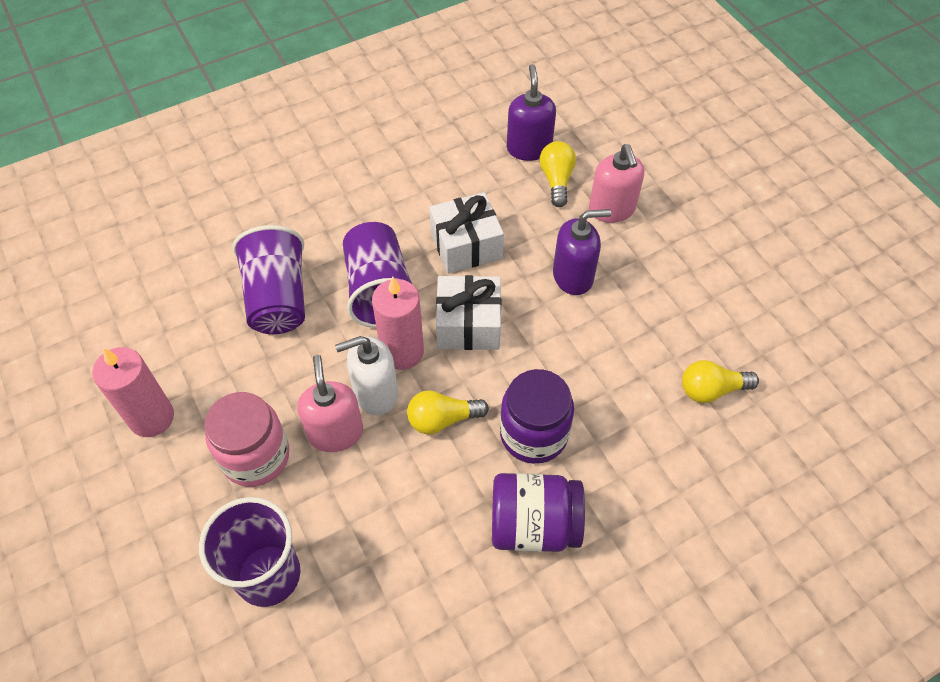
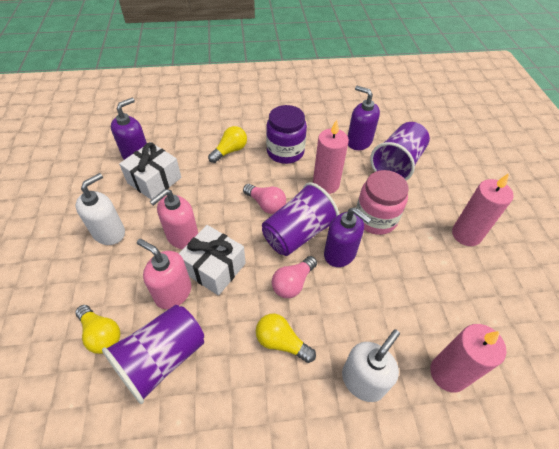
pink candle: [92,347,174,437] [372,277,424,370] = 2 -> [313,120,349,194] [430,324,506,393] [452,173,514,246] = 3
pink light bulb: none = 0 -> [243,184,286,214] [272,256,317,298] = 2
purple jar: [492,473,585,552] [500,369,574,464] = 2 -> [266,105,307,164] = 1
purple soap dispenser: [507,64,556,161] [553,209,611,295] = 2 -> [111,98,147,160] [324,207,372,267] [348,86,380,150] = 3
white soap dispenser: [335,336,398,416] = 1 -> [76,173,125,245] [342,329,400,402] = 2

